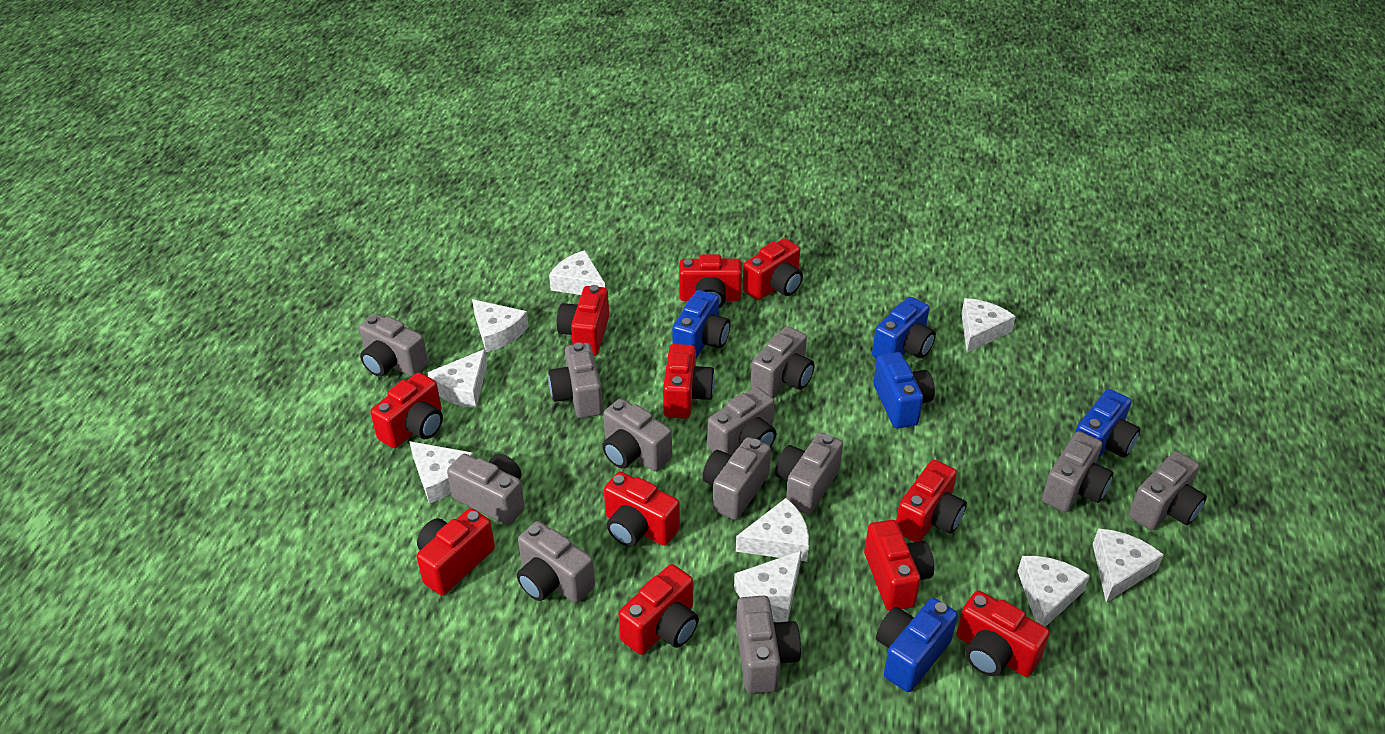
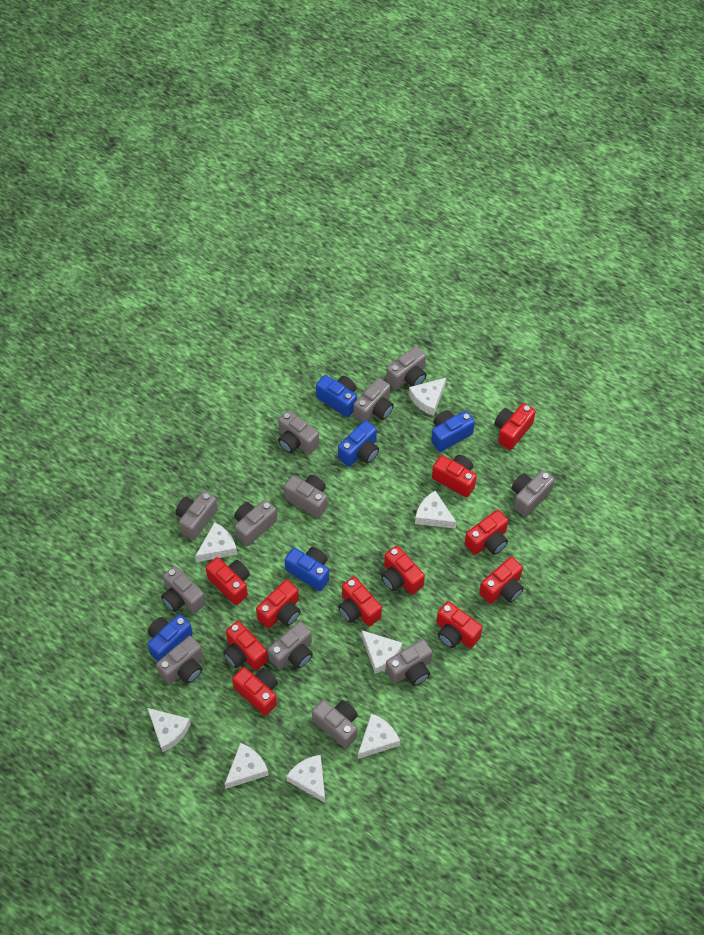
white cheese: [409,441,474,504] [428,349,488,408] [472,299,529,352] [549,250,605,295] [734,550,802,622] [736,498,809,562] [961,298,1016,353] [1018,556,1090,627] [1093,528,1164,603] = 9 -> [147,708,191,752] [195,522,237,562] [225,743,269,789] [286,755,325,803] [358,714,400,759] [361,630,403,674] [409,378,446,416] [415,491,456,529] = 8

